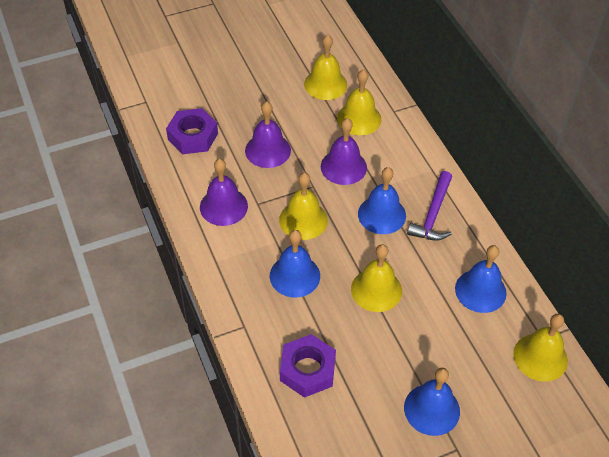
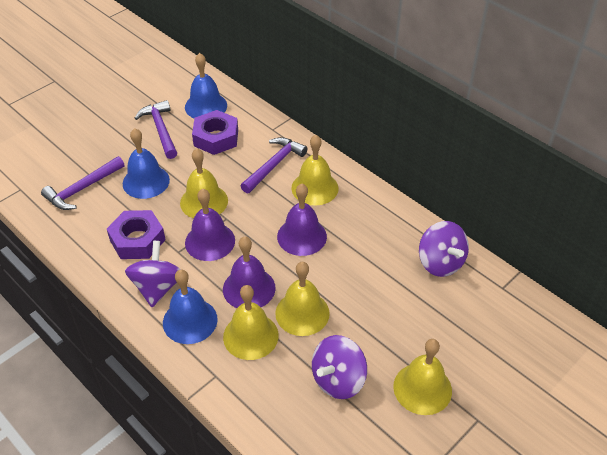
blue bell: [270,230,320,297] [358,167,406,234] [404,368,460,436] [455,245,507,313] = 4 -> [123,128,170,199] [163,269,218,344] [185,53,227,118] = 3
purple hammer: [407,171,452,241] = 1 -> [41,156,125,210] [135,100,177,159] [241,137,308,193] = 3
purple spinning top: none = 0 -> [125,241,181,307] [312,335,367,399] [419,221,469,277] = 3

